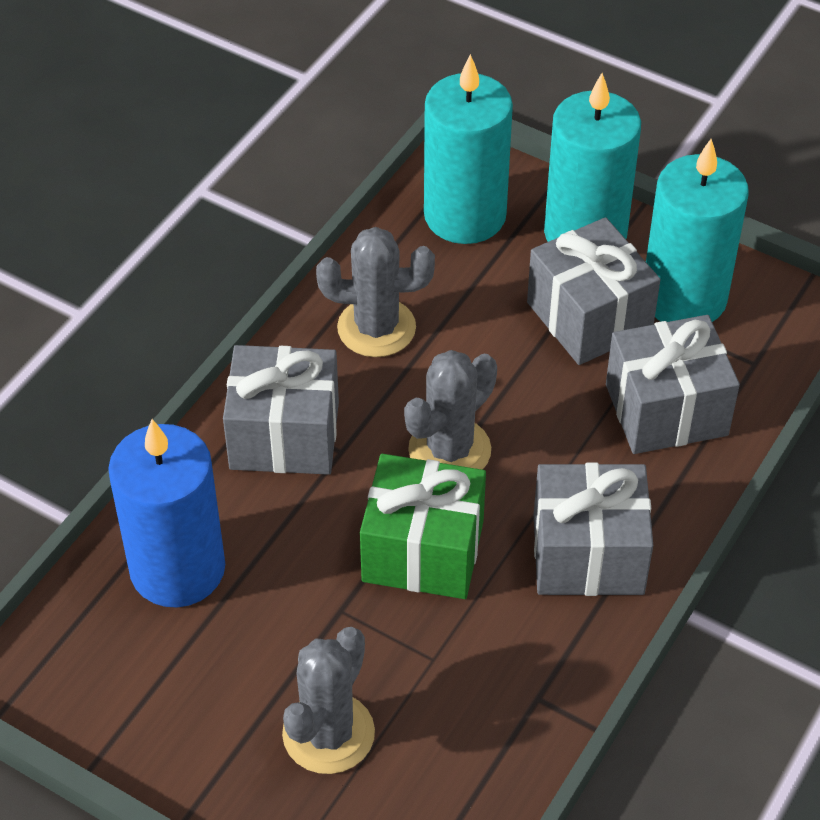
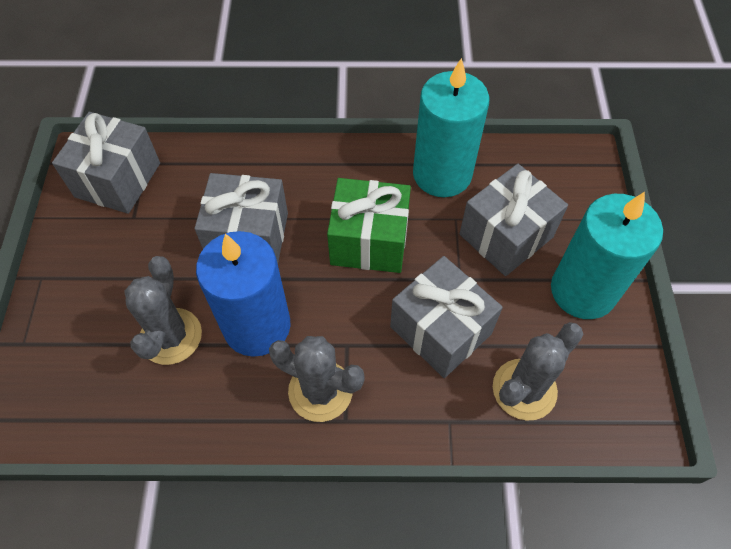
turquoise candle: [424,54,513,244] [544,73,641,242] [646,139,749,322] = 3 -> [413,58,489,197] [551,192,663,319] = 2

